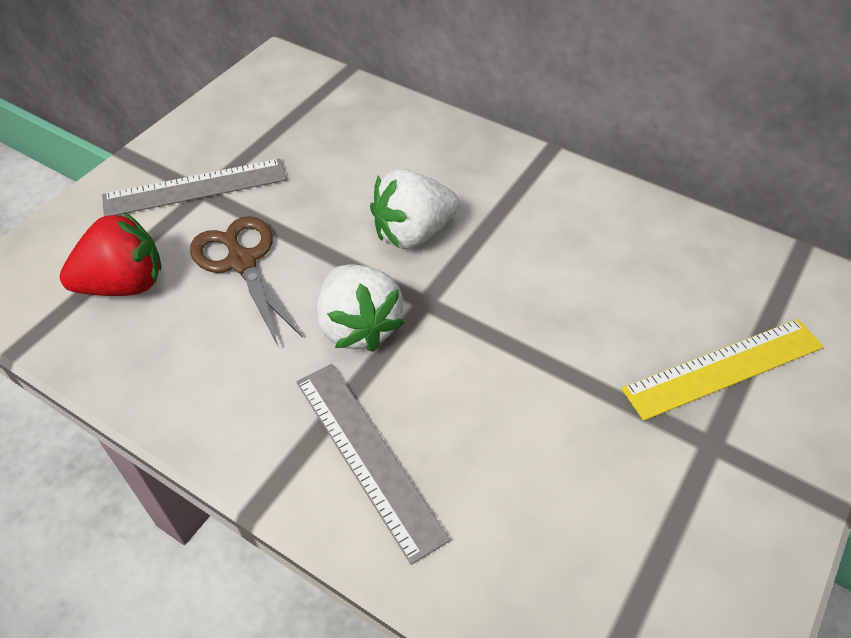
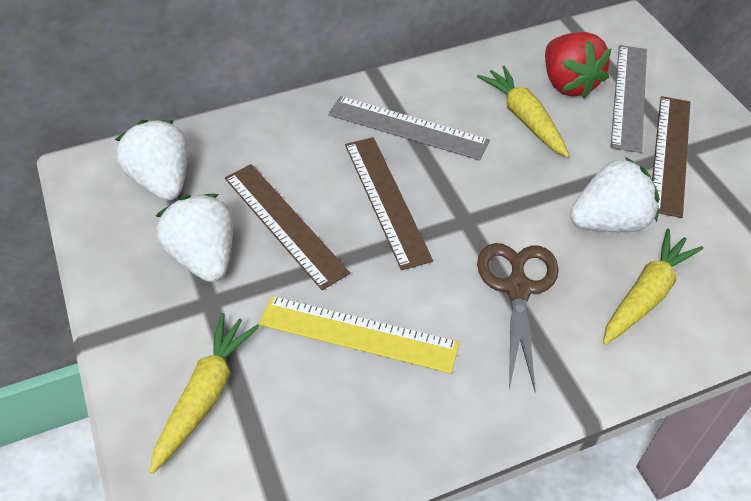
brown ruler: none = 0 -> [225,164,350,290] [345,137,433,270] [652,96,691,218] = 3
white strawberry: [317,264,404,352] [370,169,460,249] = 2 -> [115,120,188,201] [156,194,233,282] [570,157,659,232] = 3
yellow carrot: none = 0 -> [149,313,260,474] [477,66,570,157] [603,229,704,345] = 3

